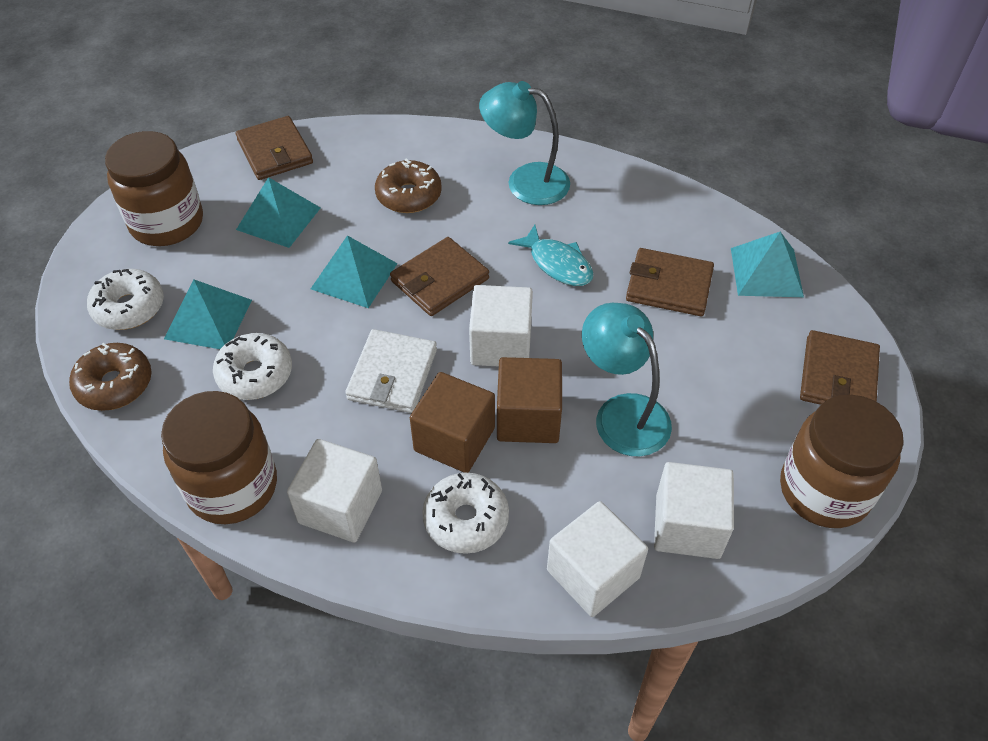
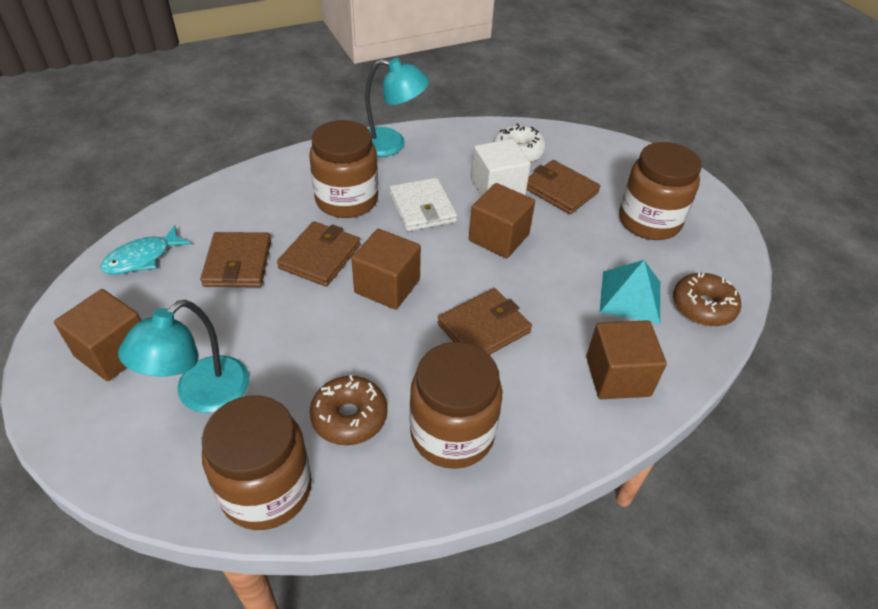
brown cube: [410,372,495,473] [497,357,562,443] = 2 -> [54,289,141,381] [351,229,421,310] [469,183,535,258] [586,320,667,399] = 4
brown jar: [105,131,203,246] [161,391,277,524] [780,395,904,528] = 3 -> [202,395,312,530] [309,120,378,218] [410,342,502,469] [619,142,702,240] = 4
turquoise pyramid: [164,279,252,349] [236,177,321,248] [311,235,398,308] [731,232,804,297] = 4 -> [600,260,660,324] = 1
white cube: [287,439,382,543] [469,285,533,367] [547,501,648,617] [654,462,734,559] = 4 -> [471,139,531,196] = 1
white donut: [87,269,164,330] [213,333,292,400] [422,473,509,554] = 3 -> [494,123,546,163] = 1

